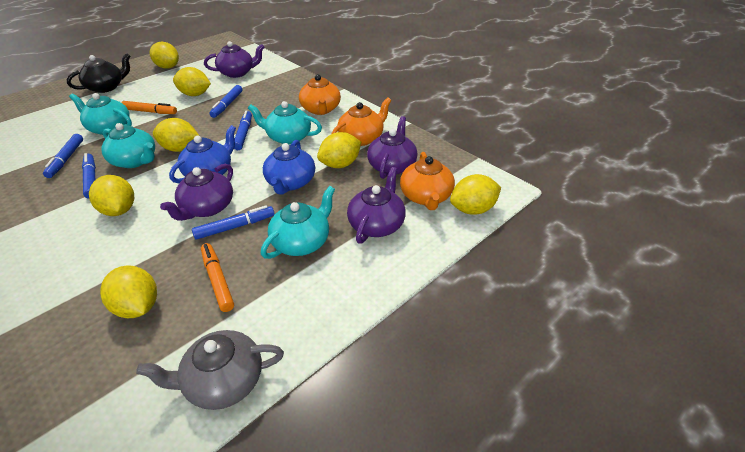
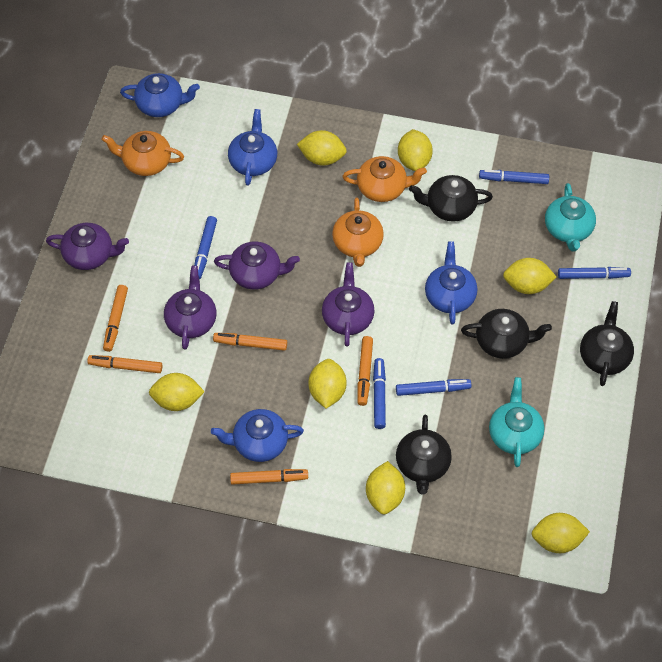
black teapot: [66,53,131,93] = 1 -> [396,415,452,495] [409,175,493,222] [461,309,552,359] [580,301,634,386] = 4
blue teapot: [169,125,236,183] [263,140,315,195] = 2 -> [120,73,200,117] [211,409,304,462] [228,109,277,186] [425,241,477,325] = 4
grey teapot: [136,330,284,410] = 1 -> none = 0
orange marker: [121,101,177,114] [201,243,234,312] = 2 -> [87,355,162,373] [103,285,128,352] [213,333,287,351] [230,469,308,485] [357,336,373,406] = 5
turquoise teapot: [69,93,132,135] [101,123,155,168] [248,101,322,145] [261,186,335,259] = 4 -> [489,377,544,467] [545,183,596,252] = 2

